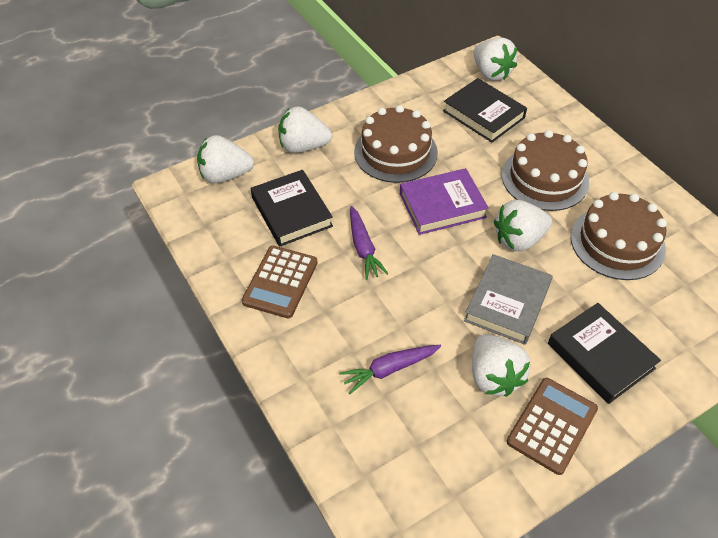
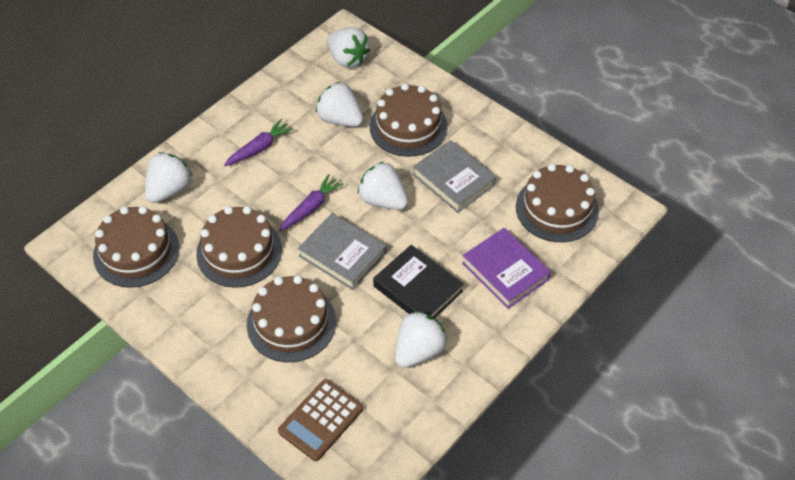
black book: [251,170,333,247] [443,78,527,143] [548,303,661,404] = 3 -> [373,245,464,318] = 1
brown cake: [354,105,438,183] [502,130,589,211] [571,192,667,280] = 3 -> [93,206,180,288] [196,206,282,288] [247,275,336,362] [370,83,448,157] [516,164,599,242] = 5
brown calculator: [242,246,318,318] [507,378,598,475] = 2 -> [278,379,363,461] = 1
grey book: [464,254,553,345] = 1 -> [298,213,386,290] [413,140,496,213] = 2

